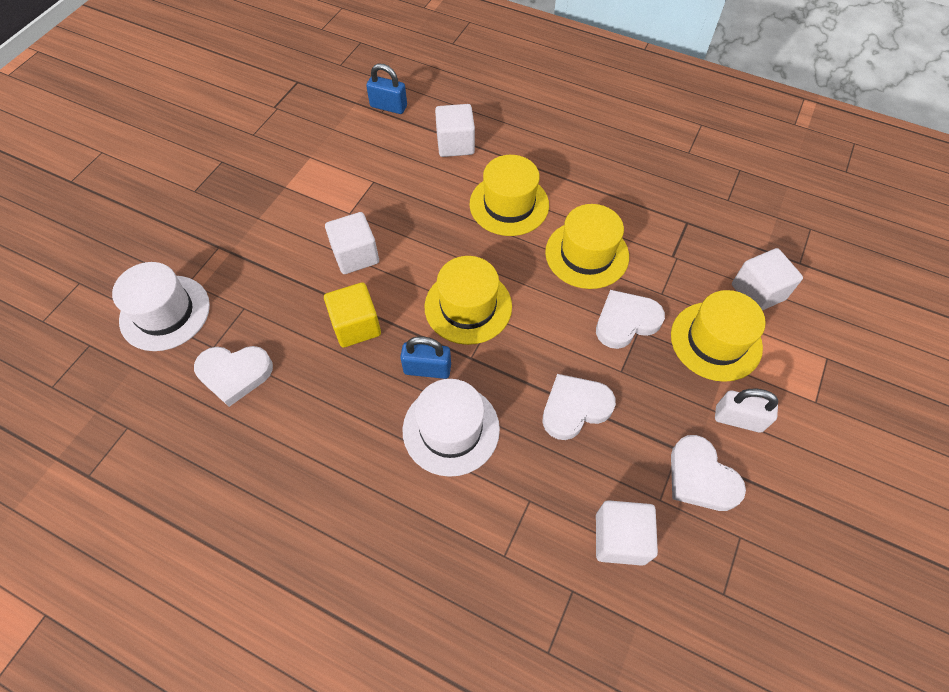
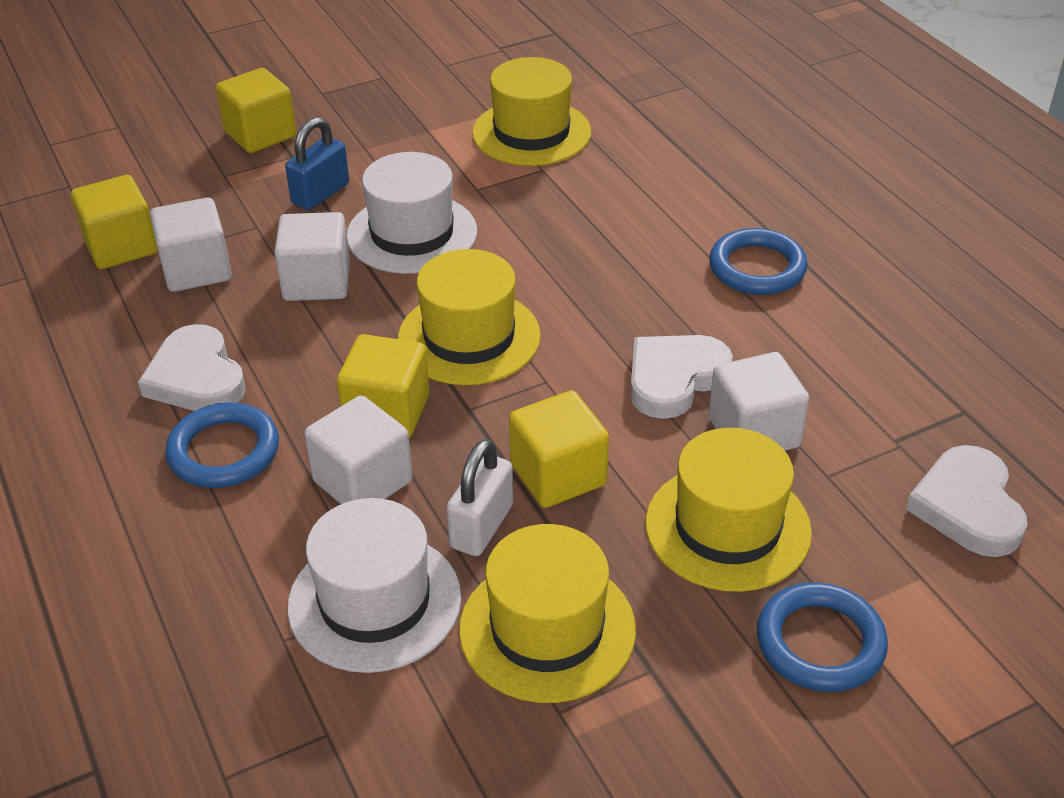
blue padlock: [366,64,407,114] [400,336,451,379] = 2 -> [285,117,349,210] = 1
blue ring: none = 0 -> [165,402,279,488] [709,228,808,295] [757,582,888,692] = 3
white heart: [194,346,273,407] [542,374,616,440] [596,290,665,349] [671,435,746,511] = 4 -> [138,324,246,411] [630,335,733,419] [906,445,1027,557] = 3
yellow cube: [324,282,381,347] = 1 -> [71,175,158,269] [216,68,296,153] [337,334,429,438] [509,390,609,508] = 4

